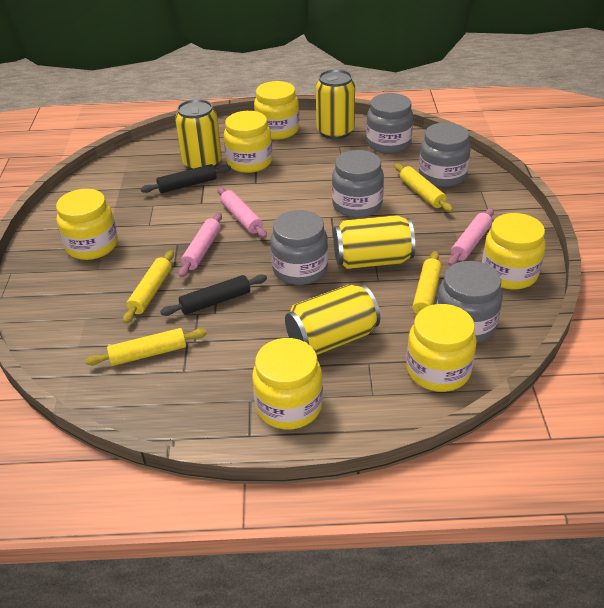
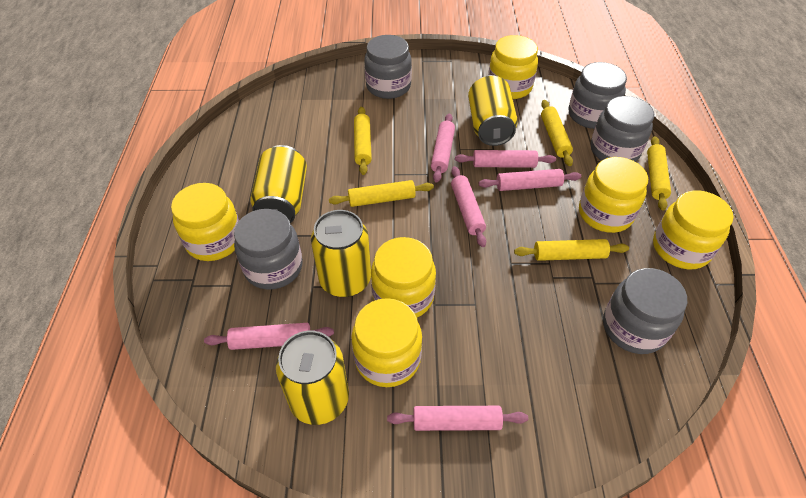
black rolling pin: [141,164,231,193] [160,274,267,316] = 2 -> none = 0
pink rolling pin: [179,213,222,278] [217,187,267,238] [448,208,494,266] = 3 -> [204,323,334,350] [387,406,528,431] [431,114,455,183] [451,166,486,247] [455,150,556,168] [479,169,581,191] = 6
yellow rolling pin: [85,328,207,366] [123,250,174,324] [394,163,453,212] [412,251,442,320] = 4 -> [329,180,434,207] [354,107,372,175] [514,239,629,261] [541,100,573,166] [647,136,671,211] = 5

